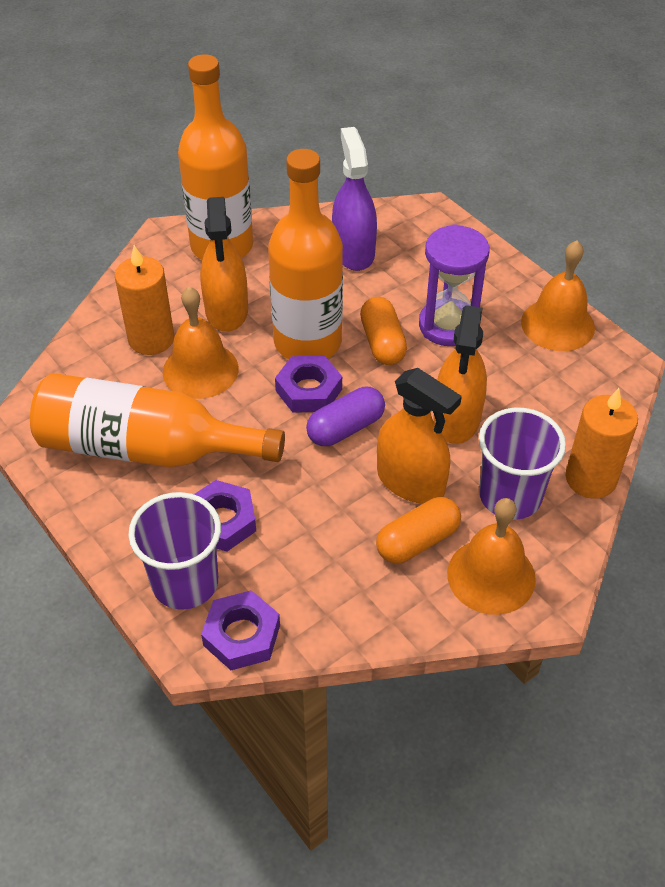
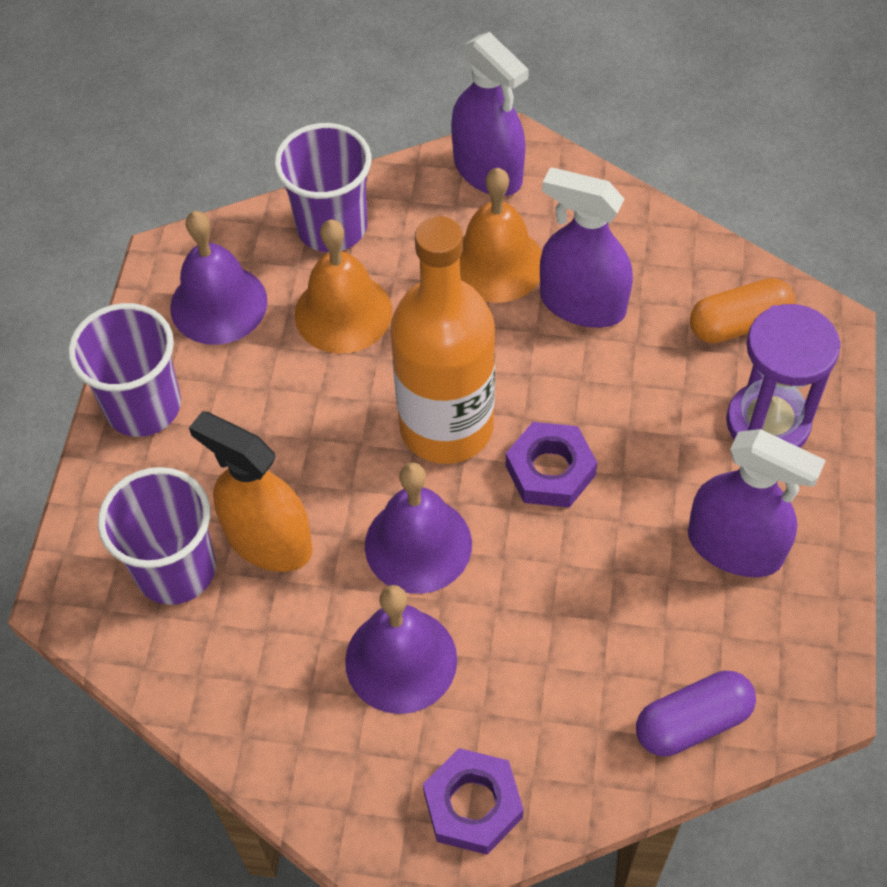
orange bell: [163,287,239,399] [447,498,536,615] [521,241,595,351] = 3 -> [295,220,392,354] [460,168,542,303] = 2
orange bottle: [30,373,285,467] [178,54,253,260] [268,149,343,359] = 3 -> [390,216,495,464] = 1
orange candle: [115,245,174,355] [566,388,638,499] = 2 -> none = 0
orange capsule: [360,297,407,365] [376,497,461,563] = 2 -> [690,278,795,343] = 1
orange spray bottle: [200,197,248,332] [377,368,462,504] [433,305,487,444] = 3 -> [189,411,313,572] = 1
purple bell: none = 0 -> [170,211,267,345] [345,585,457,714] [365,462,472,594] = 3
purple cup: [128,492,221,610] [479,408,566,520] = 2 -> [68,303,181,437] [98,467,216,605] [274,123,371,252] = 3
purple nut: [194,480,256,551] [201,590,280,670] [275,356,342,413] = 3 -> [423,748,524,855] [506,422,597,508] = 2
purple spray bottle: [332,127,377,271] = 1 -> [451,32,529,196] [540,167,633,328] [688,429,826,577] = 3

